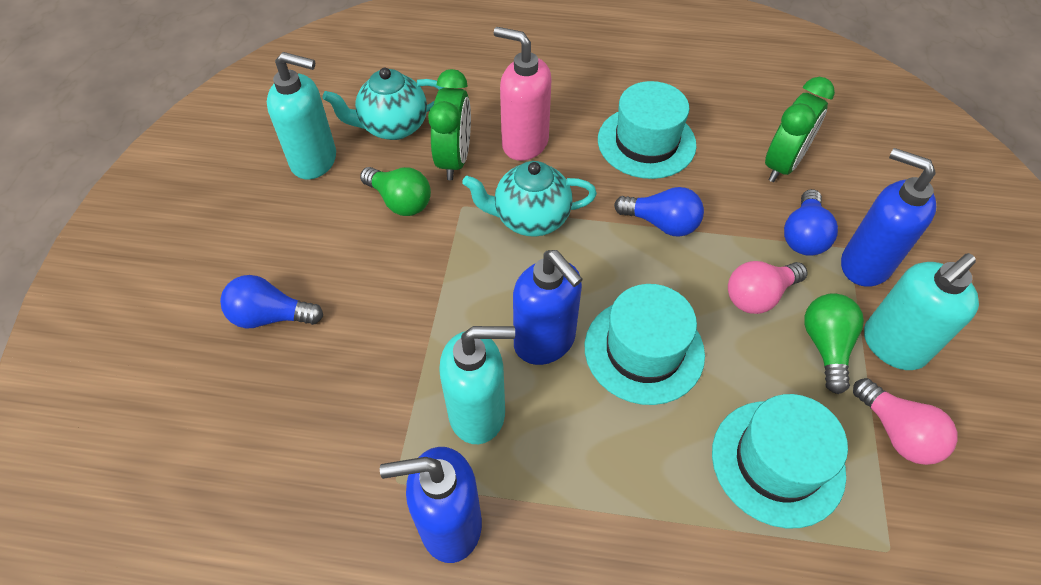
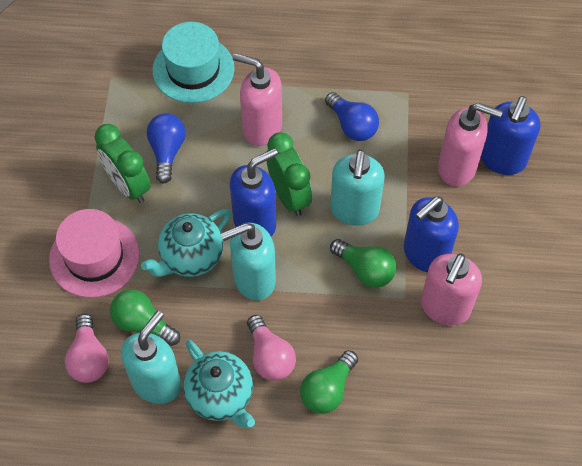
blue light bulb: [220,275,323,328] [614,187,704,237] [784,189,838,256] = 3 -> [147,113,185,184] [325,92,379,141] = 2
green light bulb: [360,167,431,216] [805,293,864,394] = 2 -> [110,289,180,346] [300,350,358,414] [330,239,396,288] = 3
pink hat: none = 0 -> [49,209,140,298] = 1
pink soap dispenser: [494,27,551,161] = 1 -> [233,53,282,146] [421,253,482,325] [438,103,503,187] = 3
turquoise hat: [585,284,705,405] [598,81,697,179] [712,394,848,528] = 3 -> [152,22,234,103] = 1

